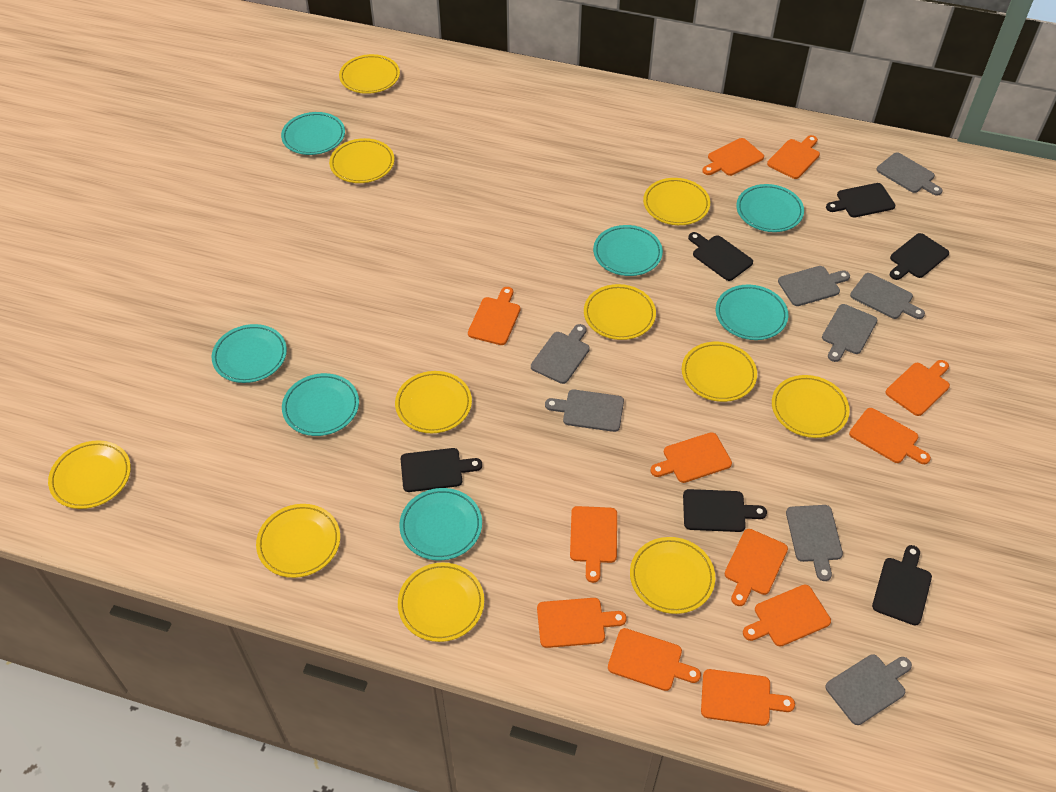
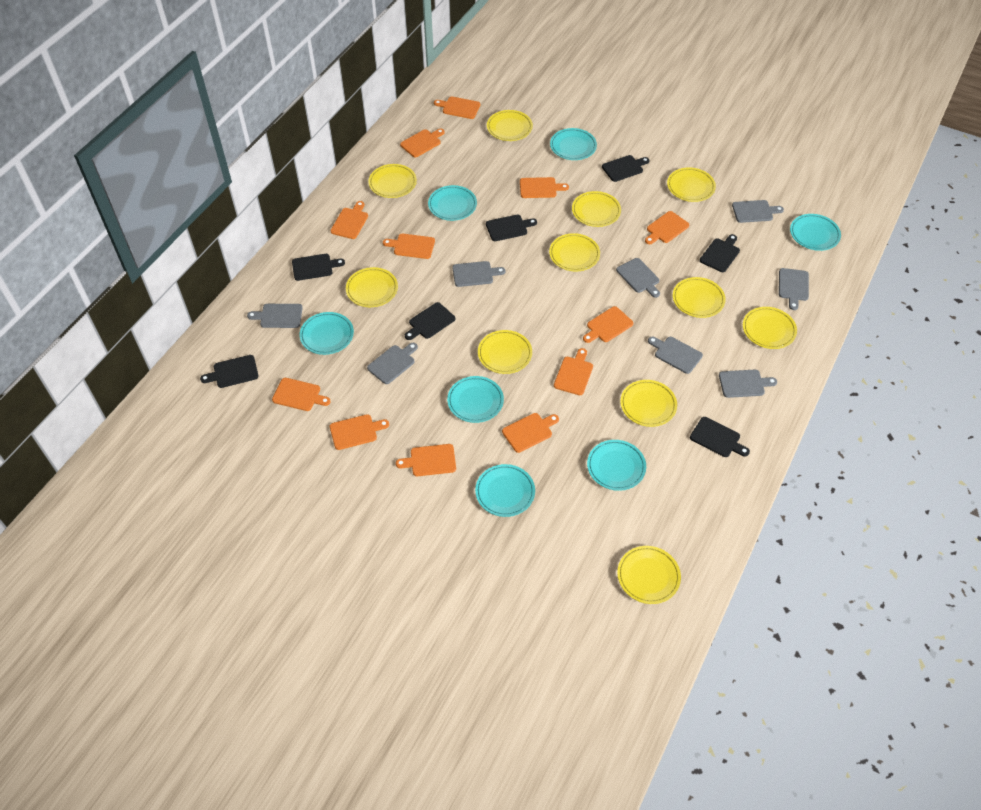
black cutting board: [401,448,482,492] [683,489,767,532] [688,232,753,281] [826,183,895,217] [872,545,932,626] [890,233,949,280] = 6 -> [200,355,259,388] [292,254,345,281] [405,302,455,340] [486,215,537,241] [602,155,649,182] [690,417,750,457] [700,234,740,272] = 7

